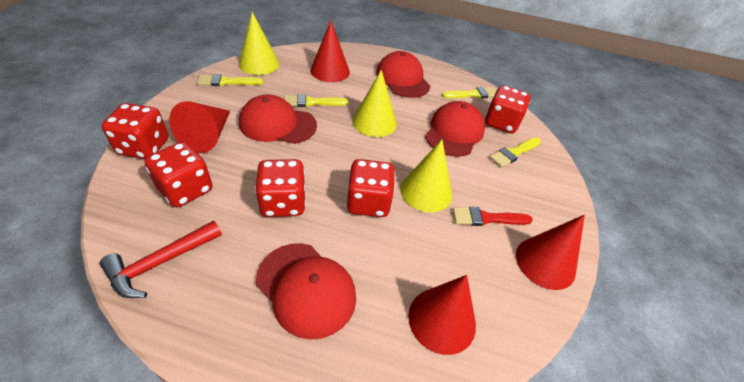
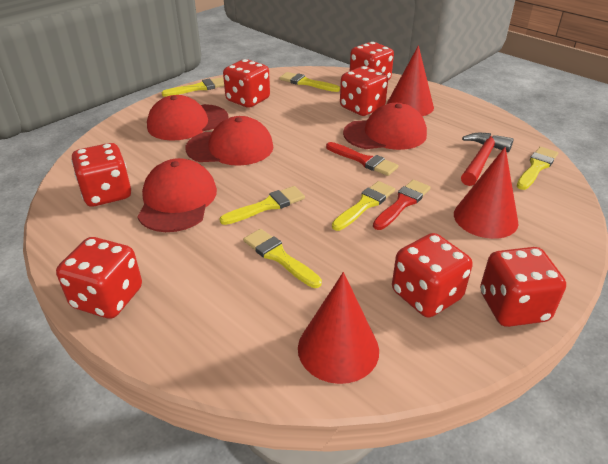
red brush: [453,207,533,226] = 1 -> [326,142,398,176] [373,180,431,230] = 2
red cone: [169,101,230,153] [310,21,350,82] [408,275,476,355] [516,215,585,290] = 4 -> [298,272,379,384] [387,45,434,116] [454,147,519,239] = 3
red dice: [101,103,168,159] [144,142,213,207] [255,159,306,217] [347,159,395,217] [485,85,531,134] = 5 -> [56,237,142,319] [71,143,131,206] [223,59,270,108] [340,66,388,116] [350,42,394,80] [392,233,472,318] [480,247,566,327] = 7
yellow brush: [197,74,264,86] [284,94,349,107] [442,87,496,99] [489,137,541,167] = 4 -> [161,77,224,97] [220,186,305,225] [243,229,322,288] [279,72,340,92] [332,181,395,231] [517,147,558,190] = 6
yellow cone: [239,12,280,75] [352,70,397,137] [400,139,452,212] = 3 -> none = 0

